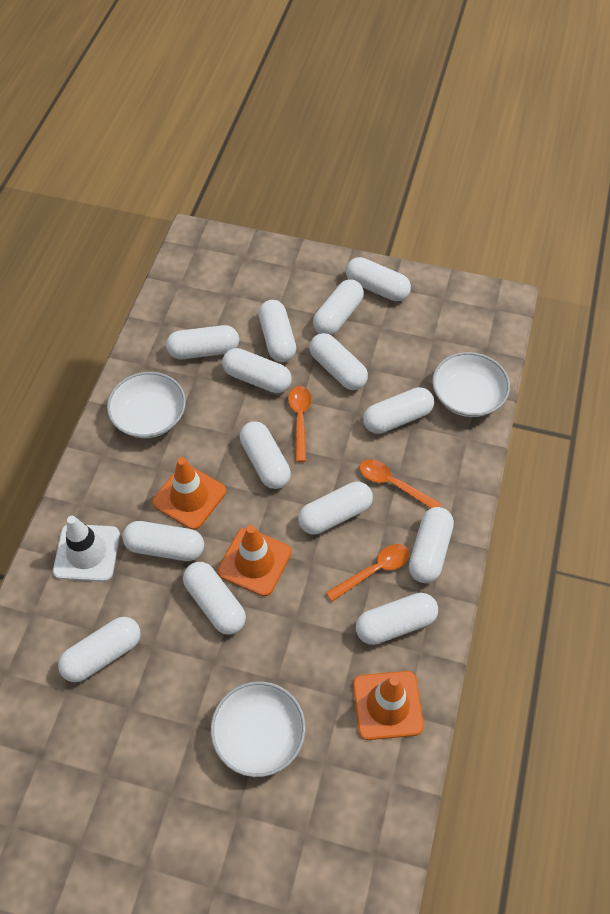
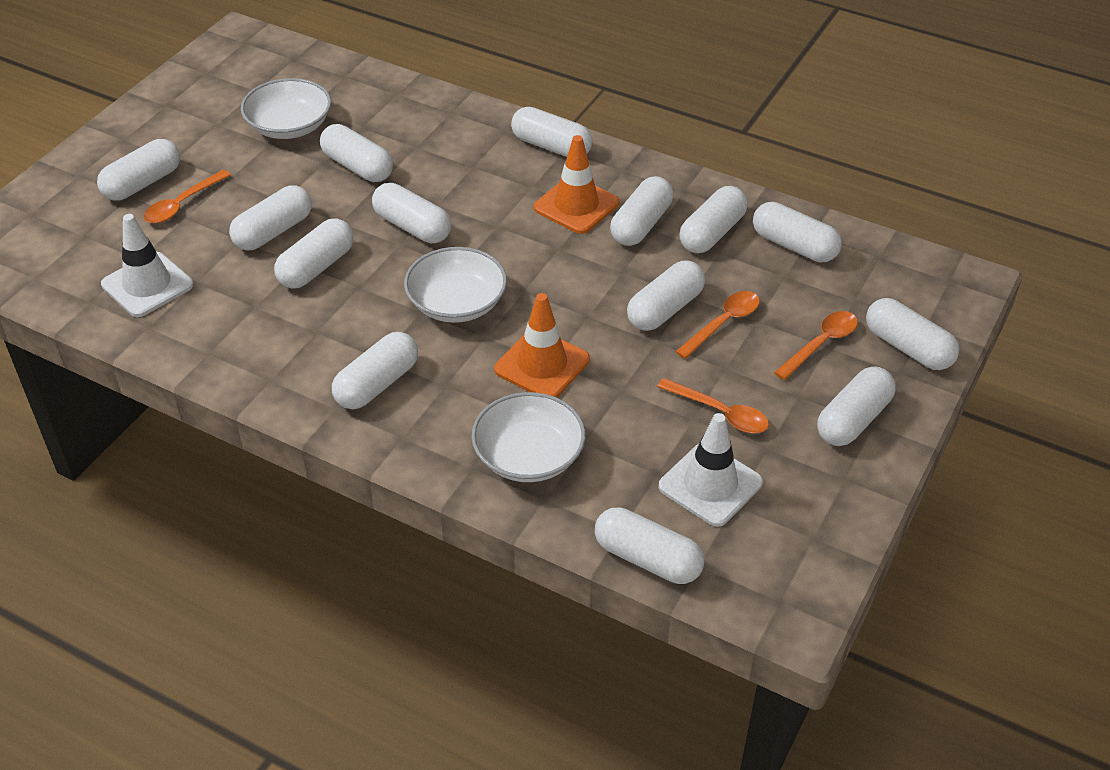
orange spoon: [288,386,311,462] [326,544,410,601] [360,459,441,508] = 3 -> [144,170,231,223] [657,378,769,433] [675,291,760,359] [774,311,858,380] = 4
orange traffic cone: [152,457,226,530] [217,525,292,596] [353,671,424,740] = 3 -> [494,293,590,397] [534,135,619,234] = 2
white traffic cone: [53,516,120,582] = 1 -> [101,214,193,317] [659,413,763,527] = 2

